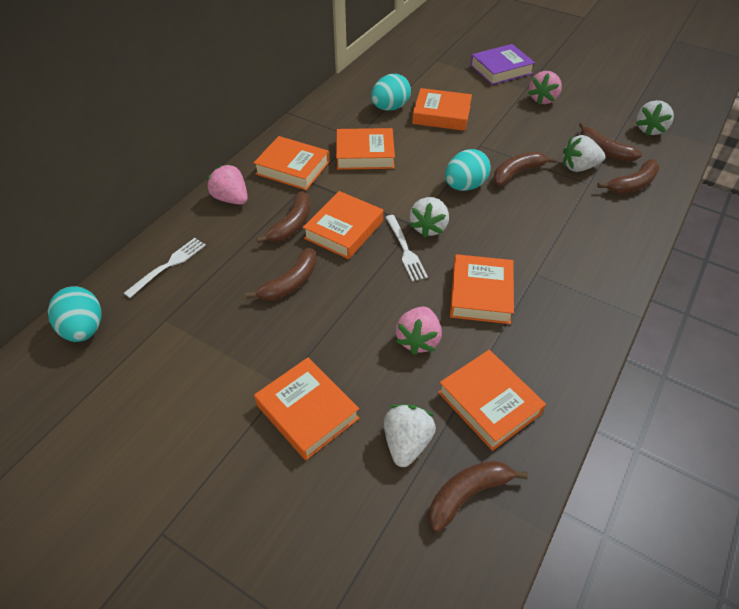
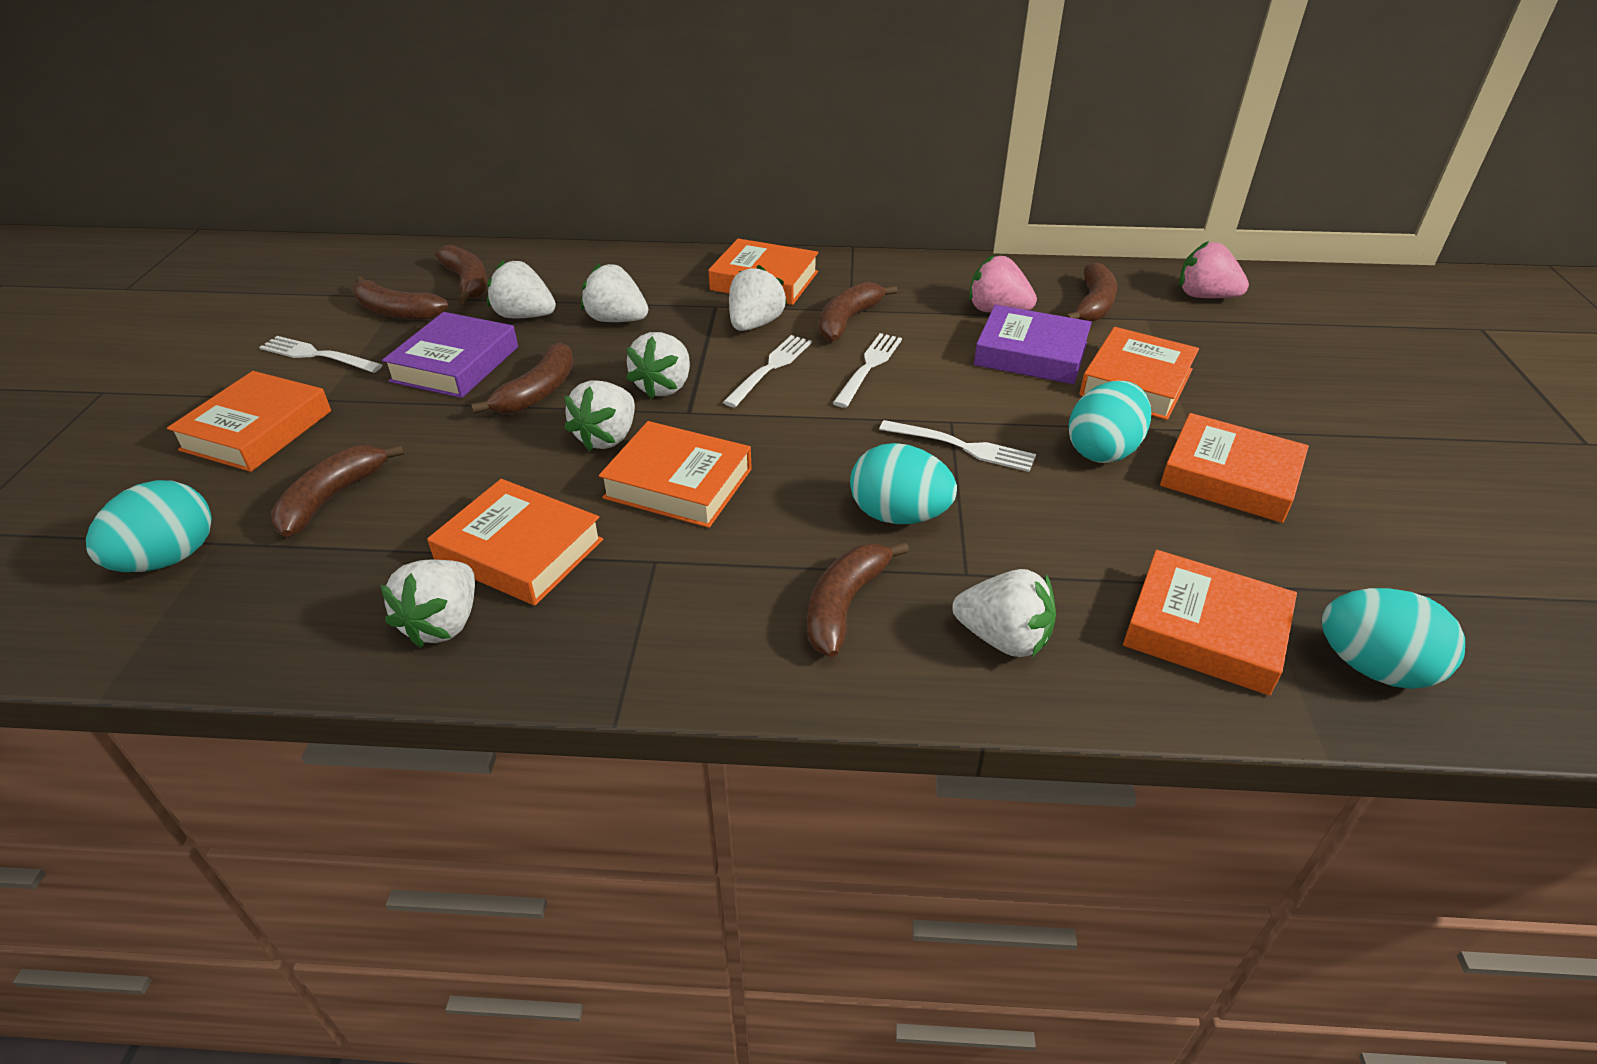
brown banana: [246,247,317,301] [256,191,311,243] [429,461,528,532] [494,152,557,186] [579,122,642,162] [597,159,660,194] = 6 -> [271,444,404,537] [353,276,448,320] [435,245,487,304] [471,342,574,414] [807,542,909,658] [819,282,898,342] [1065,262,1117,322] = 7
pink strawberry: [207,164,248,205] [395,307,442,355] [528,71,562,105] = 3 -> [969,255,1037,313] [1179,241,1249,298] = 2
purple book: [470,44,535,85] = 1 -> [382,312,518,398] [974,305,1092,384] = 2
turquoise egg: [48,286,101,342] [371,74,411,111] [445,149,491,191] = 3 -> [86,480,212,572] [850,443,957,524] [1069,381,1151,463] [1322,588,1465,689] = 4
white fork: [124,238,206,298] [385,215,428,282] = 2 -> [259,336,382,373] [723,335,812,407] [833,333,902,408] [879,420,1036,472] = 4
white strawberry: [384,404,436,467] [410,197,449,238] [563,135,605,172] [636,100,674,136] = 4 -> [380,560,475,648] [487,260,556,318] [564,380,635,451] [581,263,648,322] [626,332,690,399] [729,265,787,331] [952,569,1056,657] = 7

